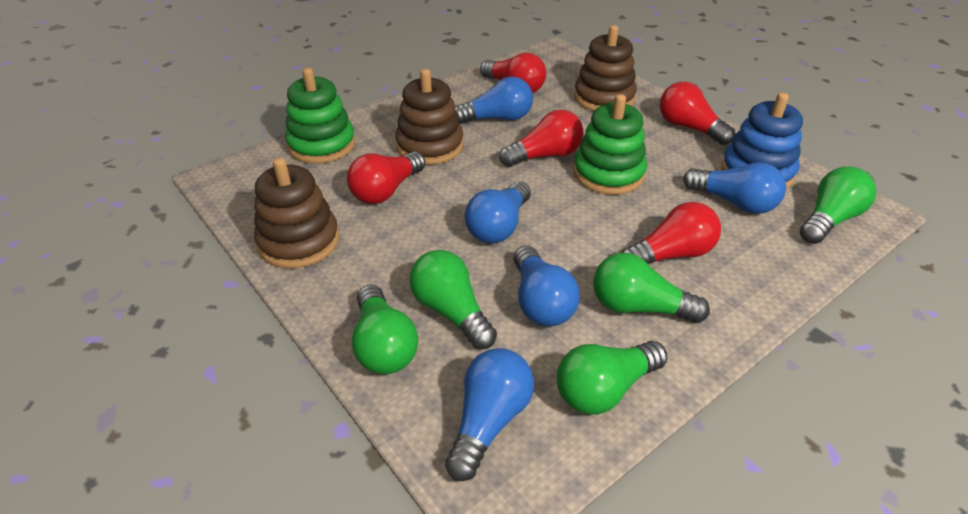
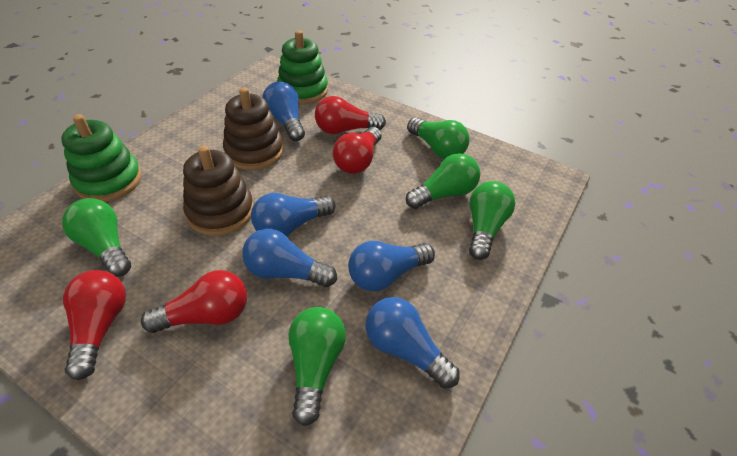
blue stacking toy: [721,93,803,189] = 1 -> none = 0
brown stacking toy: [254,158,339,268] [395,69,464,165] [574,25,637,111] = 3 -> [183,146,254,236] [223,87,284,170] = 2
red light bulb: [347,151,425,204] [480,53,546,93] [499,110,583,167] [621,202,721,265] [660,82,735,145] = 5 -> [63,270,126,380] [141,270,247,333] [315,96,386,134] [333,127,381,174] = 4

